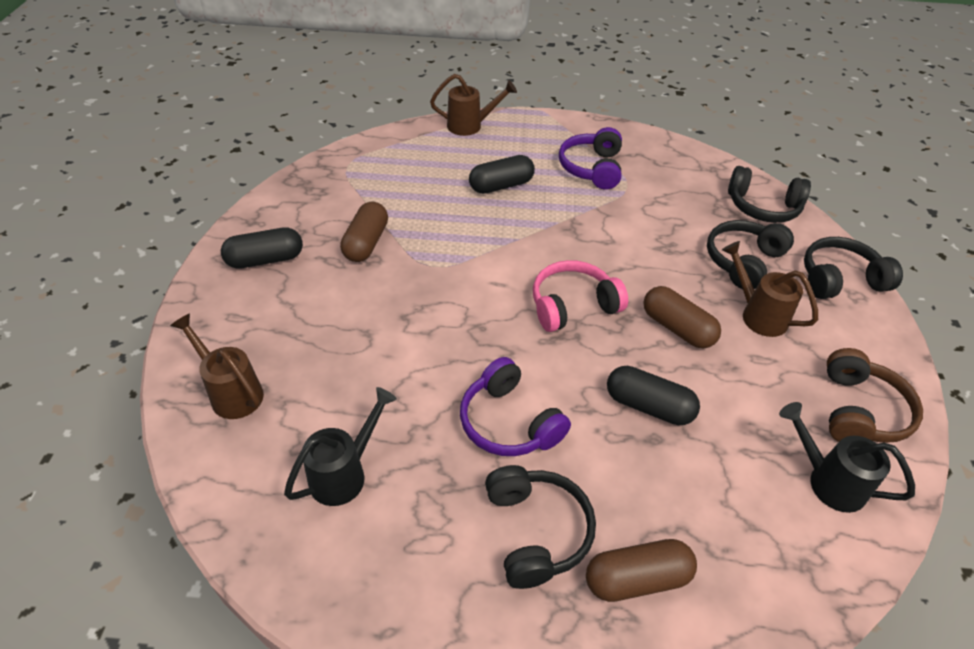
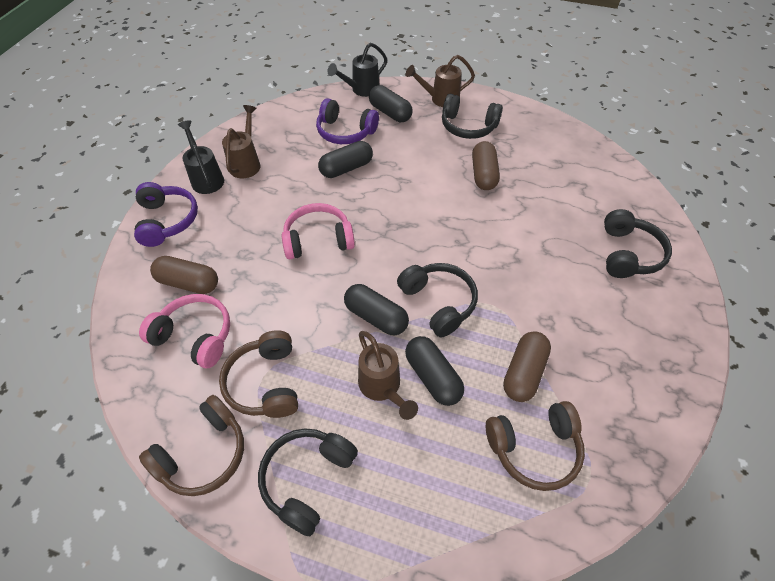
black capsule: [221,227,303,269] [469,155,535,194] [607,366,700,425] = 3 -> [318,141,373,178] [344,284,409,335] [369,85,413,122] [405,336,464,406] = 4
brown headphones: [827,348,923,443] = 1 -> [139,395,244,496] [219,330,298,418] [486,401,585,491] = 3
pink headphones: [533,260,628,332] = 1 -> [139,294,230,368] [282,203,355,259] = 2

